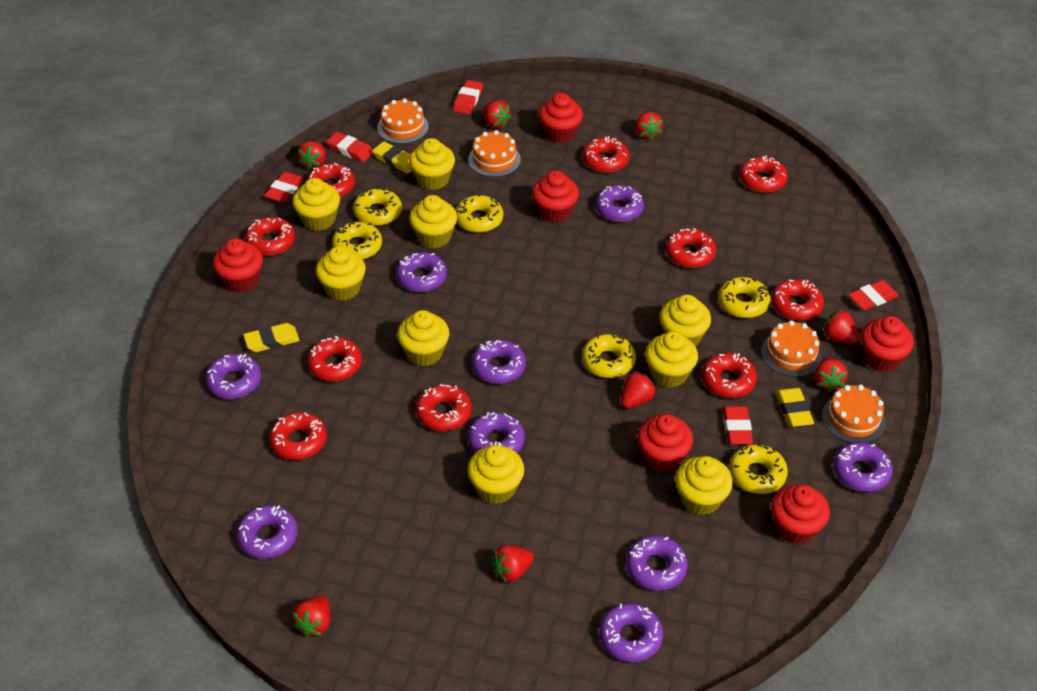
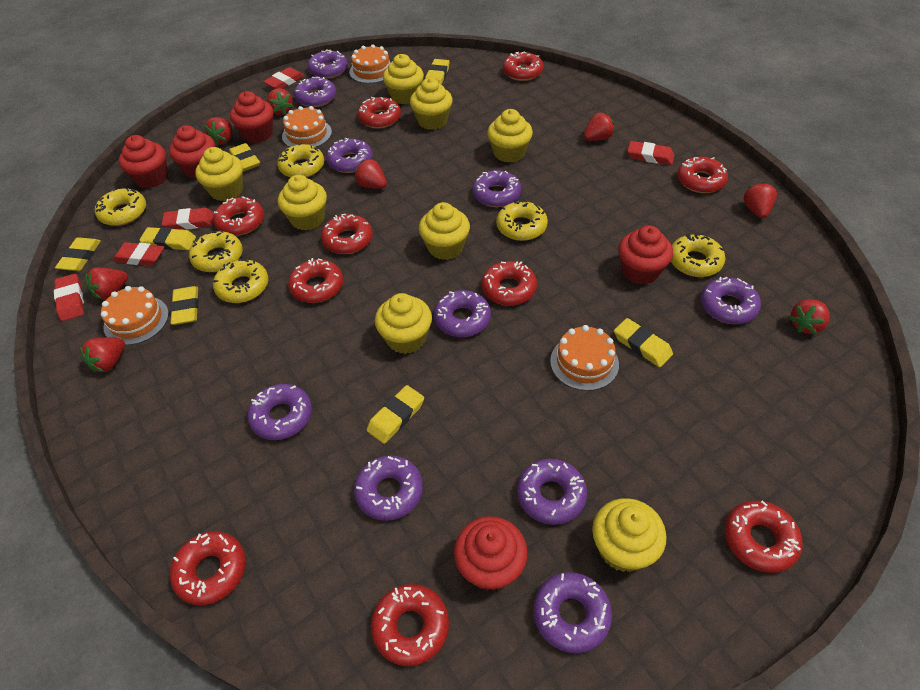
purple donut: [206,354,261,399] [237,505,298,559] [396,252,447,292] [468,412,525,453] [472,340,526,384] [596,185,644,222] [599,603,663,662] [626,535,688,590] [833,442,893,492] = 9 -> [247,384,312,440] [294,77,336,107] [308,49,348,79] [326,138,373,173] [354,455,423,521] [434,290,491,337] [472,170,521,207] [517,459,587,525] [533,572,612,653] [701,277,761,324] = 10
red cupcake: [213,238,263,293] [532,171,579,223] [539,93,583,143] [637,414,693,472] [771,484,830,545] [861,316,914,372] = 6 -> [119,135,168,188] [169,125,215,179] [230,91,274,143] [454,516,528,591] [618,225,673,285] = 5
yellow cupcake: [292,178,340,231] [316,246,366,301] [397,310,449,366] [409,138,455,190] [409,195,457,248] [467,445,524,504] [645,331,698,388] [660,295,711,346] [675,456,733,515] = 9 -> [195,147,243,201] [278,175,327,230] [375,293,432,354] [383,54,424,104] [410,78,453,130] [419,202,470,260] [487,109,533,163] [592,498,667,572] = 8
yellow eraser: [243,323,299,352] [373,141,412,174] [776,388,814,427] = 3 -> [55,237,101,271] [139,227,196,250] [170,286,199,325] [229,143,260,171] [367,385,424,444] [425,59,449,85] [614,318,673,367] = 7

